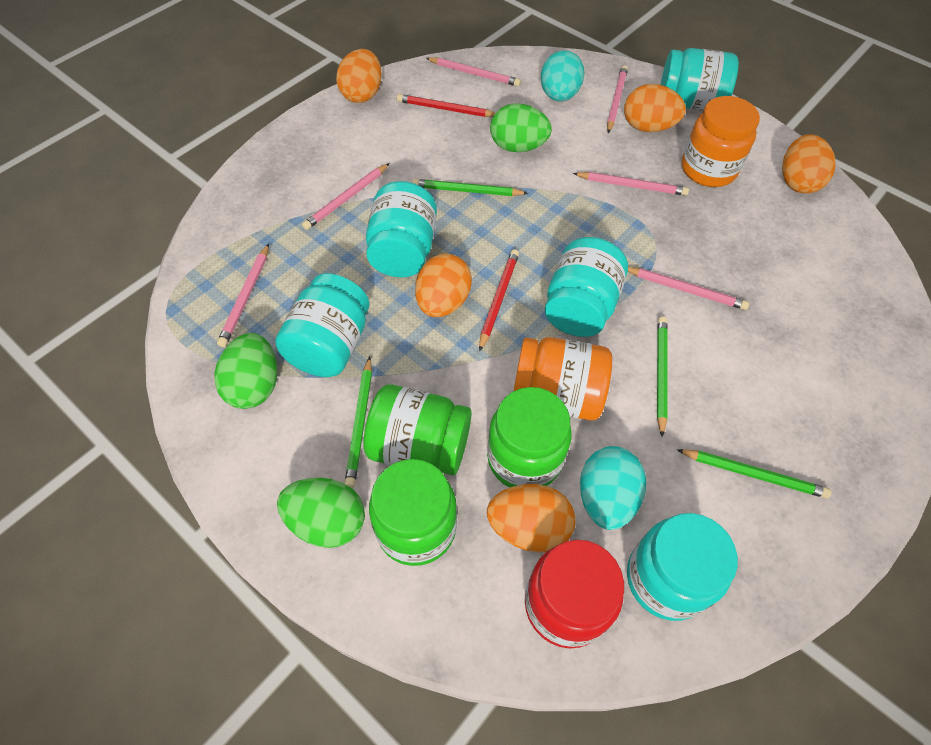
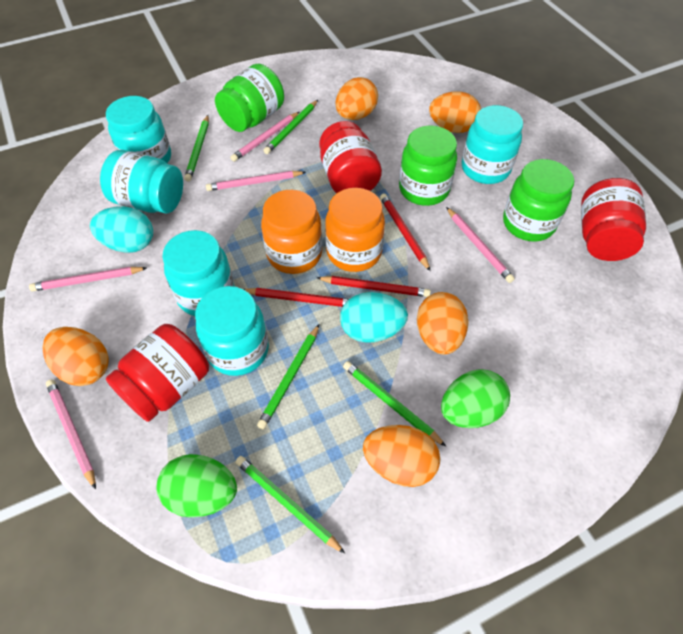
green egg: [214,333,277,409] [277,478,365,548] [490,103,552,152] = 3 -> [157,454,237,517] [441,369,510,428] = 2
green pencil: [345,356,372,488] [412,179,528,196] [657,317,668,437] [676,449,832,499] = 4 -> [184,115,209,182] [235,456,345,554] [257,324,319,430] [263,100,318,154] [343,361,446,446] = 5
pink pencil: [217,243,269,347] [302,163,390,230] [426,57,521,87] [573,172,689,196] [607,65,628,133] [628,267,749,310] = 6 -> [29,267,147,292] [46,379,96,489] [206,171,306,191] [230,112,299,162] [446,207,515,283] = 5
red jar: [525,539,624,648] = 1 -> [106,324,209,422] [319,121,382,193] [581,178,646,261] = 3
red pencil: [397,94,495,117] [479,249,519,352] = 2 -> [244,288,348,307] [317,276,431,297] [380,194,431,271] = 3

